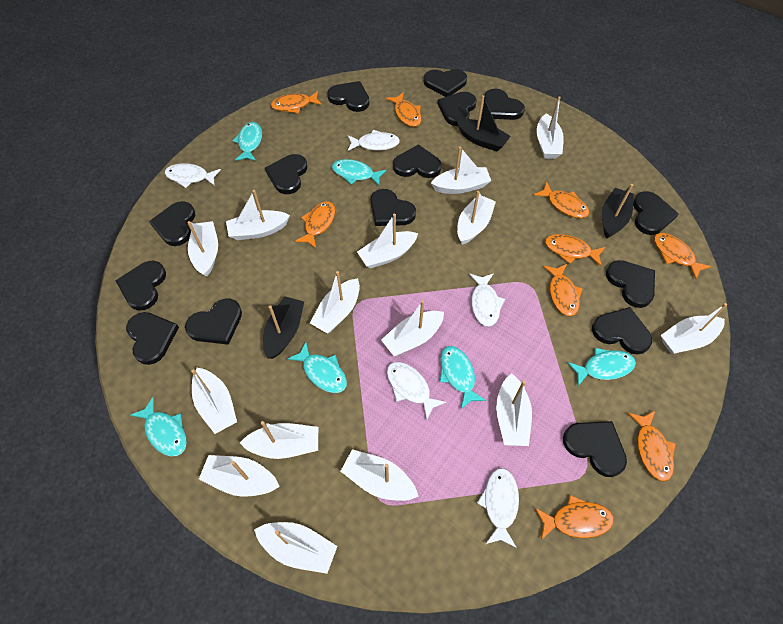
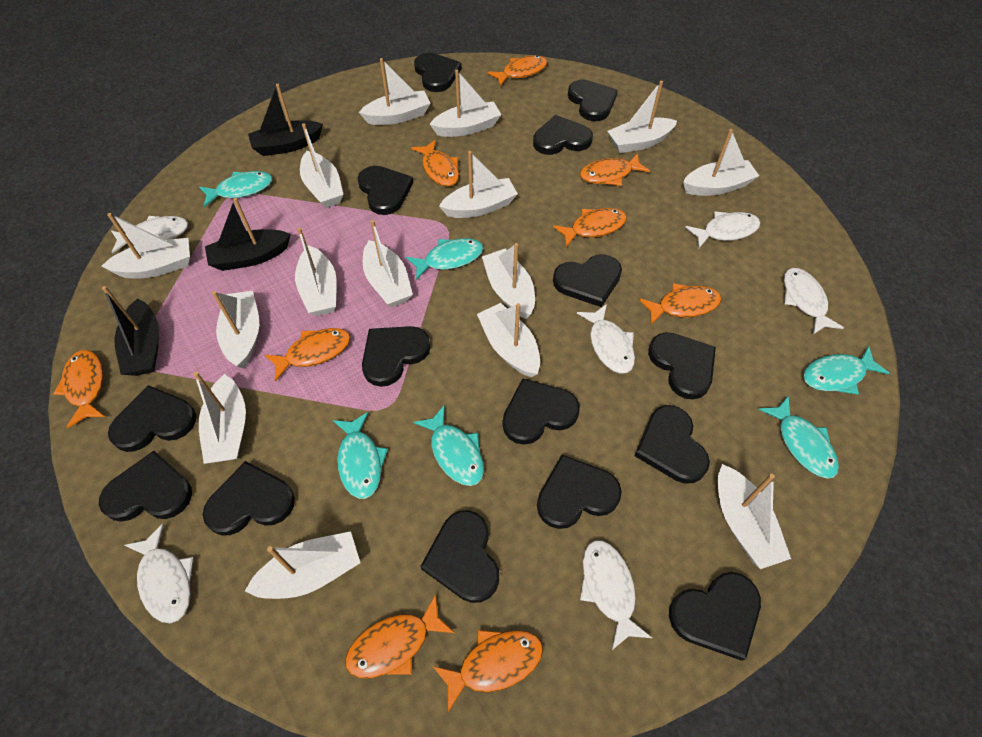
white fish: [165,163,221,188] [347,130,400,151] [387,362,446,420] [469,273,505,327] [477,468,519,548] = 5 -> [111,216,188,253] [124,523,194,623] [577,304,635,374] [580,540,652,650] [685,211,761,248] [784,268,844,334] = 6

